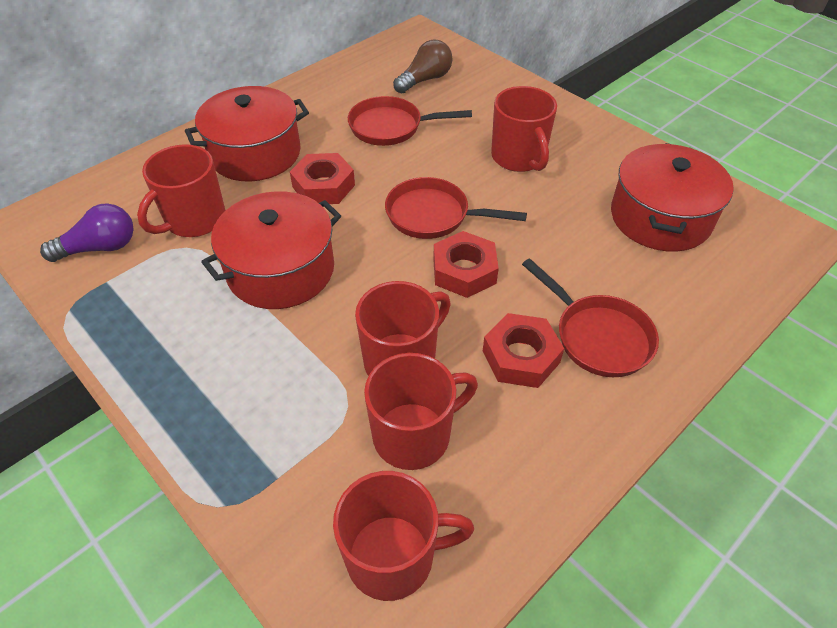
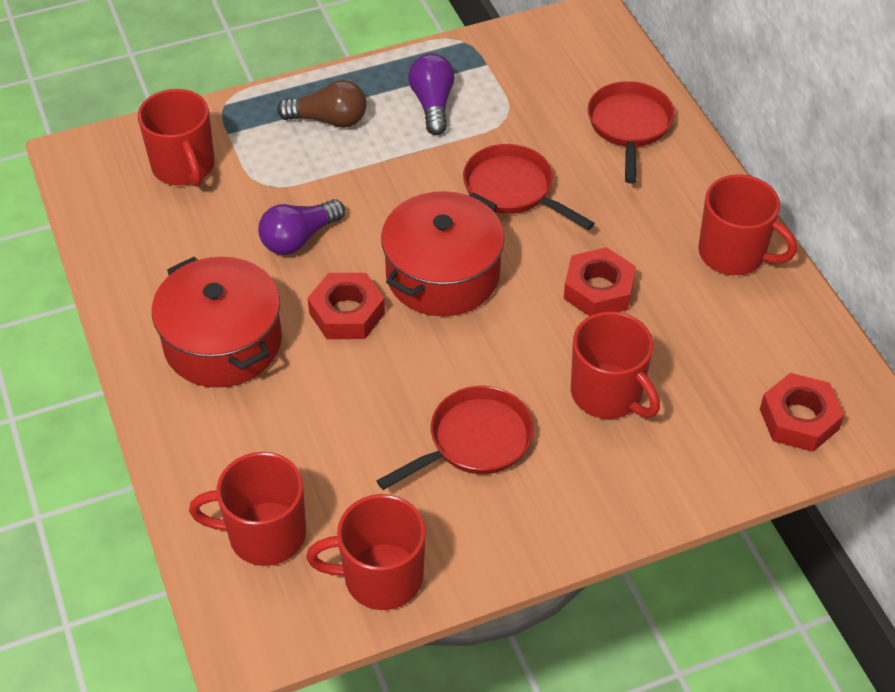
purple light bulb: [40,203,134,262] = 1 -> [258,199,345,255] [408,53,455,135] = 2
red pot: [185,86,309,181] [201,191,341,309] [611,143,734,252] = 3 -> [152,257,282,388] [381,191,505,316] = 2

